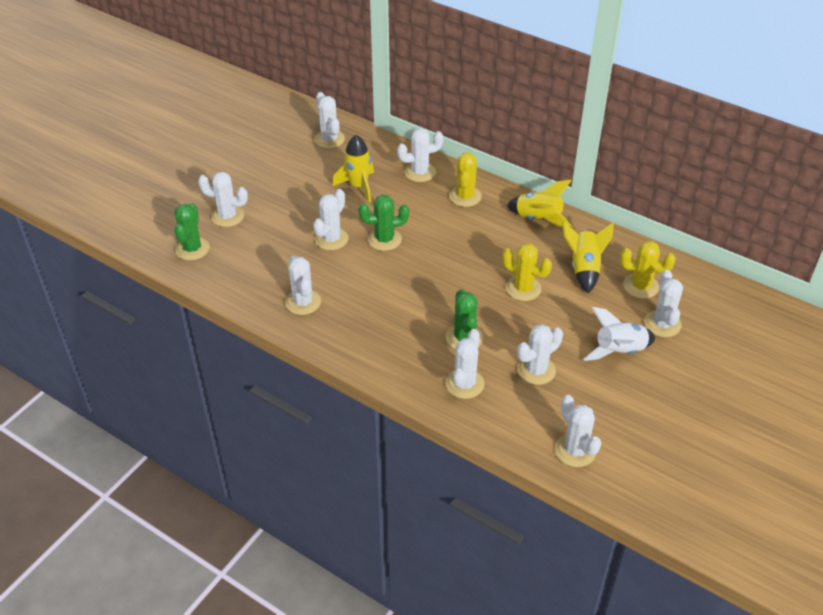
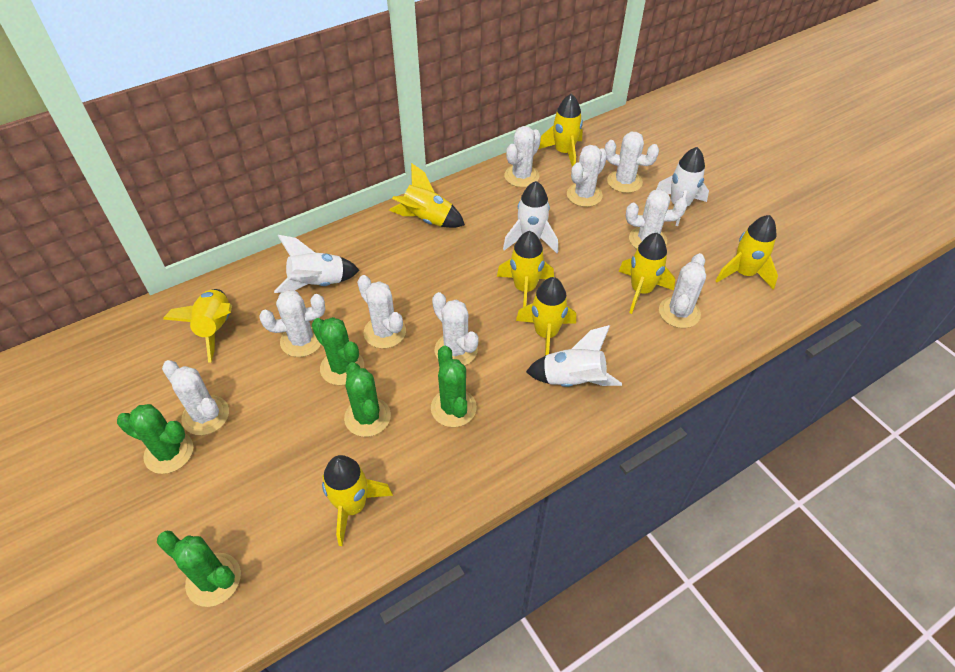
green cactus: [175,203,210,260] [358,195,409,251] [446,289,483,349] = 3 -> [117,404,193,474] [157,531,241,607] [312,317,364,385] [344,362,391,437] [431,346,477,427] = 5
white rocket: [584,307,655,361] = 1 -> [274,235,359,293] [503,181,558,253] [526,325,622,387] [656,147,709,226] = 4
yellow cactus: [449,152,482,207] [502,243,552,301] [620,241,676,299] = 3 -> none = 0
yellow rocket: [332,135,374,202] [506,179,573,228] [562,221,614,293] = 3 -> [163,289,232,363] [322,455,393,546] [389,163,465,228] [497,231,554,307] [516,277,576,356] [539,94,583,167] [618,232,675,314] [715,215,778,290] = 8

